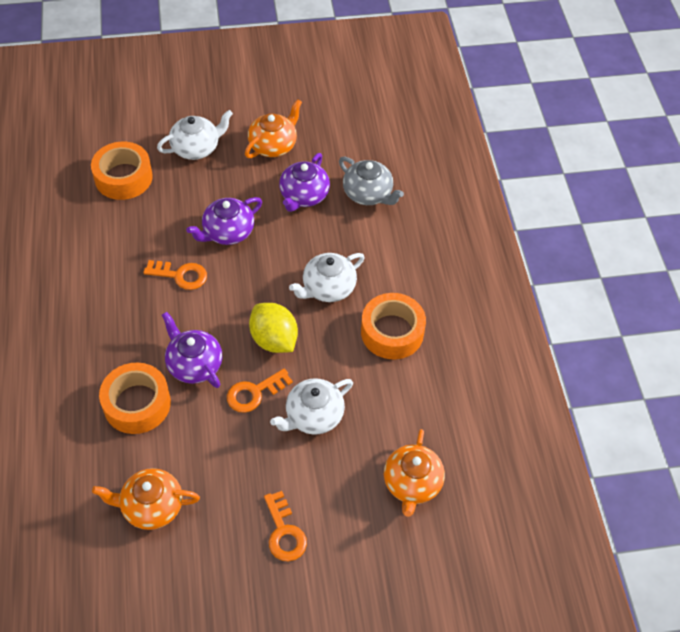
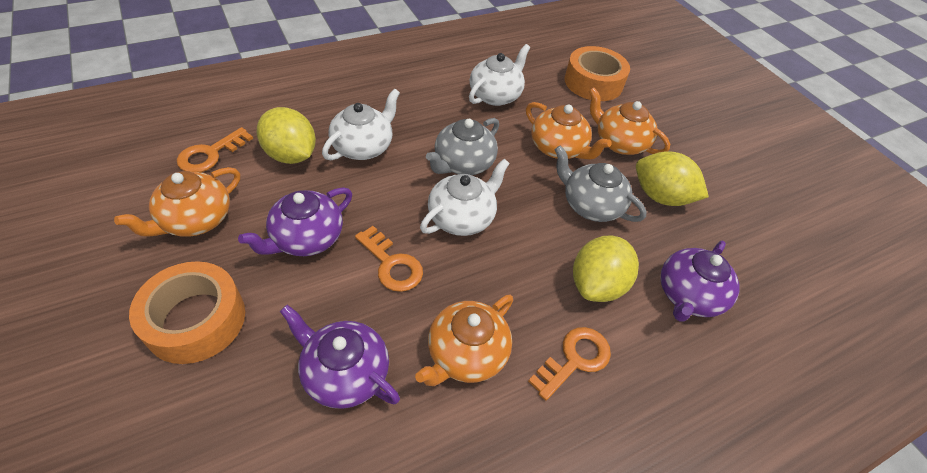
grey teapot: [339,157,404,205] = 1 -> [426,118,499,175] [554,146,647,222] = 2
orange tape: [91,142,153,200] [99,363,171,434] [361,293,426,359] = 3 -> [129,261,245,364] [565,46,630,101] = 2
orange teapot: [92,468,200,530] [245,99,302,158] [384,429,445,517] = 3 -> [114,167,240,237] [415,295,513,386] [526,102,612,160] [589,88,670,155] = 4
yellow lemon: [249,303,298,353] = 1 -> [257,107,316,164] [573,236,639,302] [636,151,709,206] = 3

